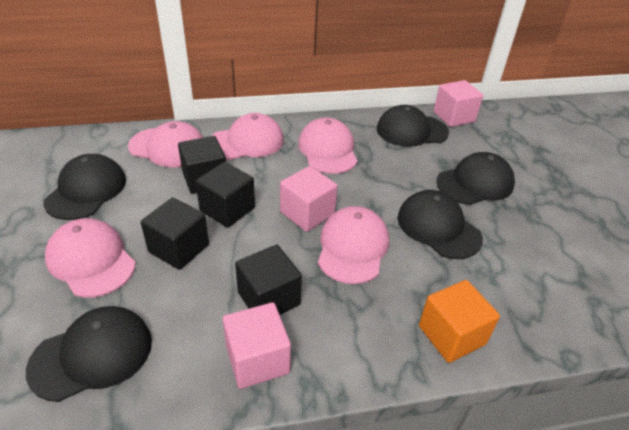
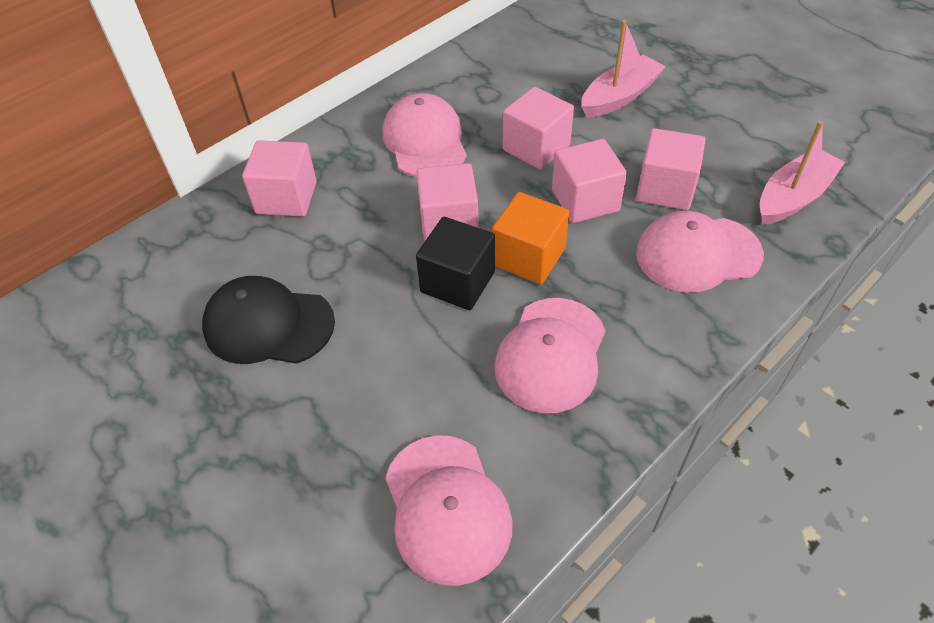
black cap: [26,306,152,402] [43,154,126,220] [377,105,449,147] [398,190,483,259] [436,152,515,205] = 5 -> [202,276,335,364] = 1
black cube: [141,197,209,270] [178,136,226,194] [195,162,255,228] [235,245,302,315] = 4 -> [416,217,495,310] = 1
pink boat: none = 0 -> [581,20,666,118] [760,121,845,225] = 2
pink cap: [45,218,136,298] [128,121,203,167] [211,113,284,160] [298,117,358,174] [318,206,389,284] = 5 -> [382,93,467,177] [385,435,512,586] [494,298,606,413] [636,211,764,293] = 4
pink cube: [223,302,291,389] [280,166,338,232] [434,80,483,127] = 3 -> [242,140,317,217] [416,163,479,242] [503,87,574,170] [552,139,627,223] [636,128,705,210] = 5

